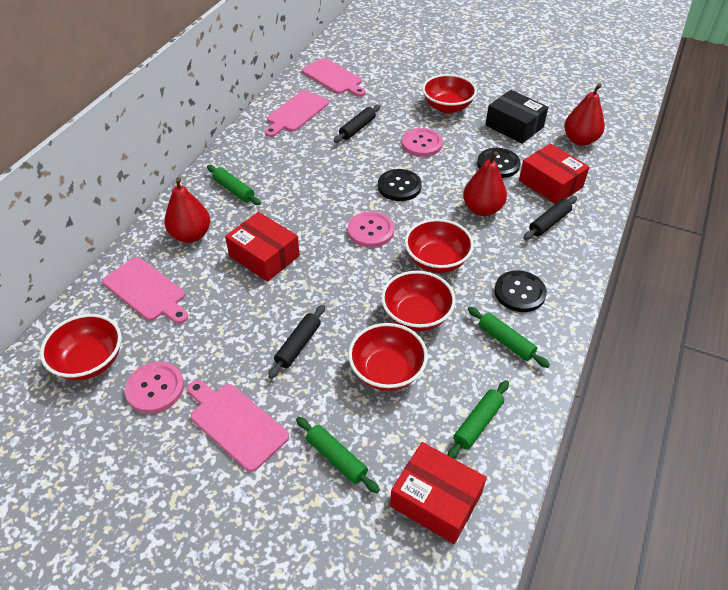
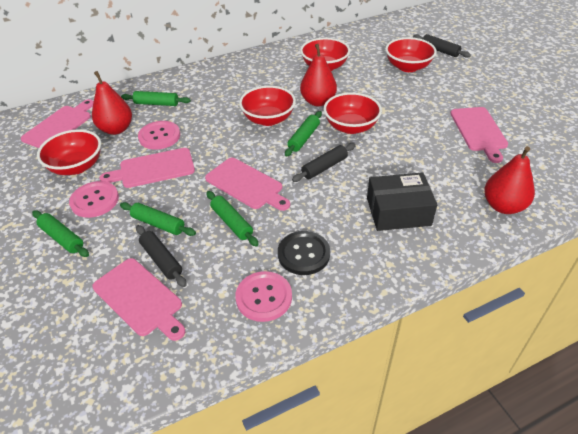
black button: [378,169,422,201] [477,148,520,178] [494,270,547,312] = 3 -> [278,231,330,275] = 1
green rolling pin: [207,165,261,205] [296,417,380,493] [448,380,509,459] [468,307,550,368] = 4 -> [32,210,89,257] [120,202,196,236] [121,91,191,106] [206,191,259,247] [285,111,322,157] = 5
pink cutting board: [102,257,188,324] [187,380,289,472] [265,90,329,137] [302,58,366,97] = 4 -> [21,99,94,148] [92,258,185,341] [99,148,195,188] [205,158,290,211] [450,107,508,163] = 5
red box: [225,212,300,282] [390,442,487,544] [519,144,589,204] = 3 -> none = 0

